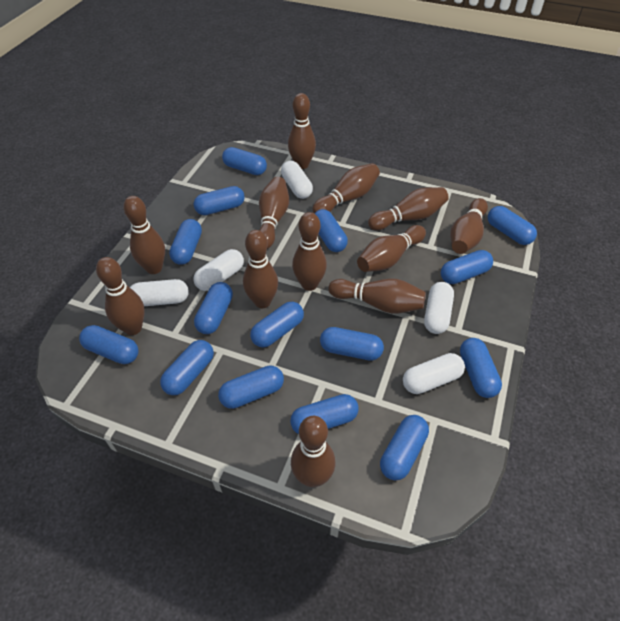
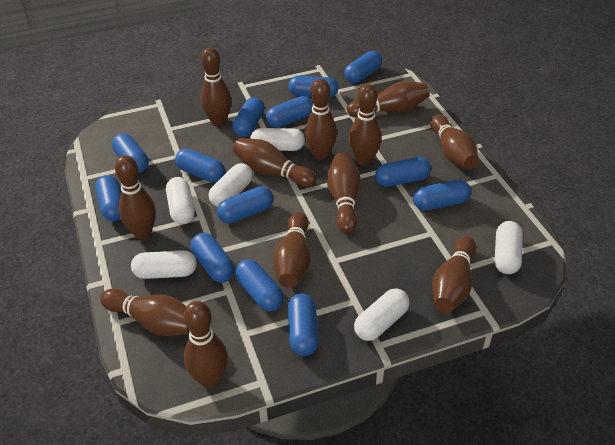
blue capsule: [79,325,139,364] [160,340,214,395] [169,219,202,265] [194,186,245,215] [194,282,233,334] [218,365,284,409] [222,147,267,175] [250,301,304,348] [290,394,359,434] [314,209,348,252] [320,327,384,361] [380,415,429,481] [441,250,493,284] [460,338,502,398] [488,206,537,245] = 15 -> [95,175,121,221] [112,133,149,173] [175,148,225,183] [191,233,235,283] [217,186,273,224] [232,97,265,137] [235,259,284,311] [266,96,313,128] [288,75,338,98] [288,293,319,356] [344,51,382,83] [375,157,431,187] [413,180,471,211] = 13
white capsule: [130,279,189,306] [193,249,244,291] [281,160,313,199] [403,353,465,394] [424,282,454,334] = 5 -> [131,250,197,279] [166,177,195,224] [209,163,253,207] [250,128,305,151] [354,288,410,341] [495,221,523,274] = 6

